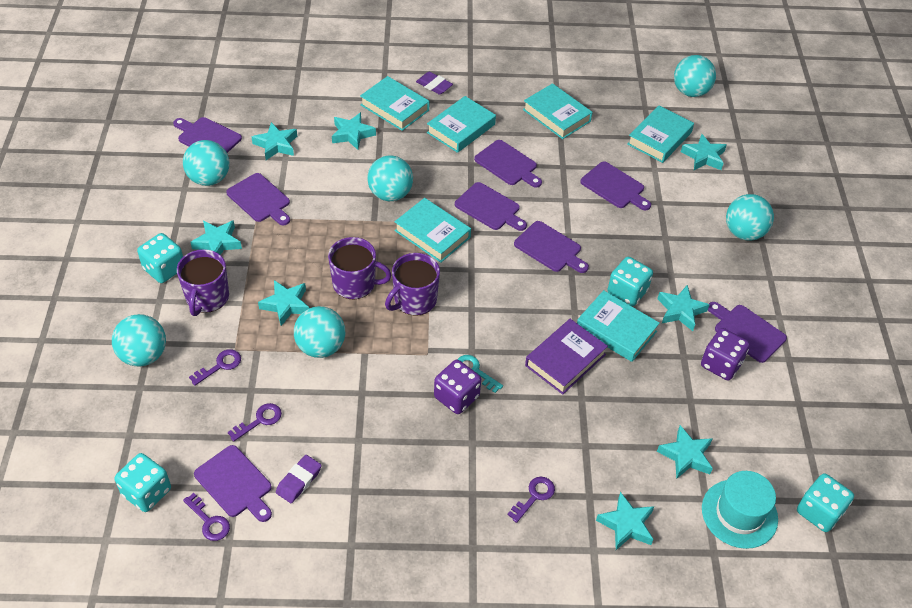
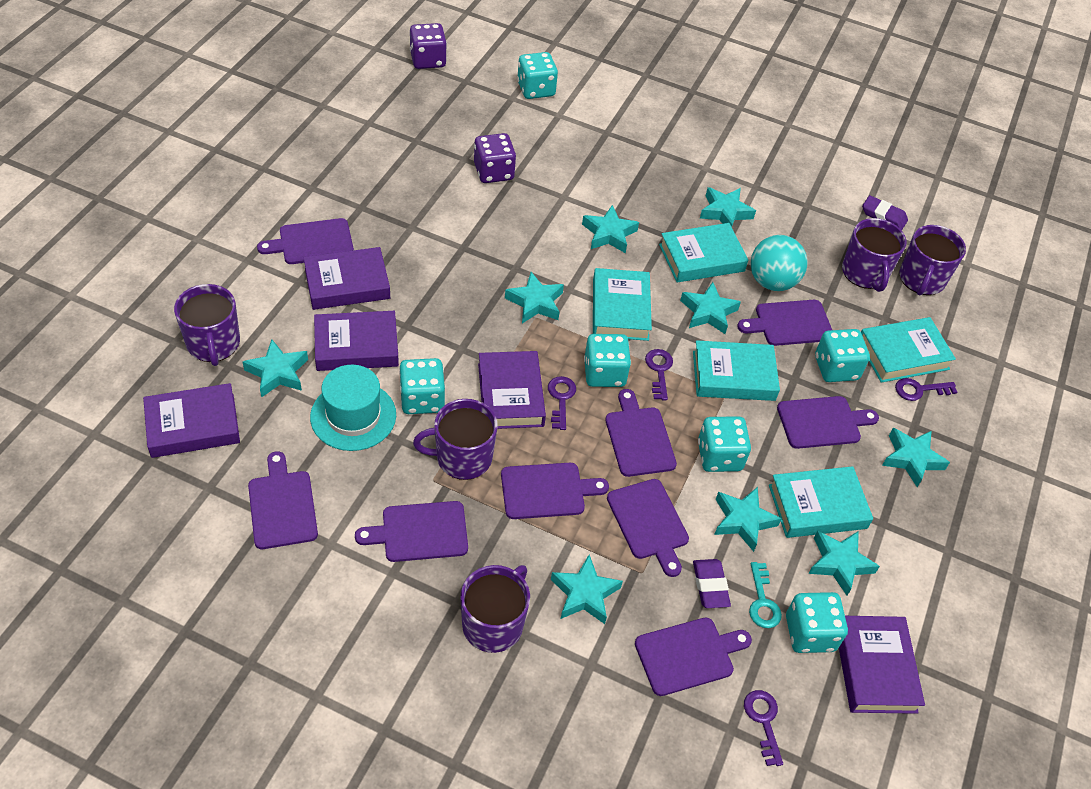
purple book: [525,319,608,395] = 1 -> [143,383,240,458] [304,247,390,310] [314,311,399,371] [478,351,546,429] [839,616,925,714] = 5
purple cutting board: [173,117,242,153] [194,445,272,522] [226,173,290,225] [455,182,527,231] [474,140,542,188] [514,221,589,273] [580,162,651,210] [708,302,787,363] = 8 -> [248,451,318,549] [257,218,354,264] [355,501,468,562] [501,463,609,519] [605,389,677,477] [607,479,689,577] [635,617,752,696] [737,300,832,346] [777,396,879,449] = 9
purple mug: [177,249,229,316] [328,237,391,299] [385,253,440,316] = 3 -> [174,284,240,366] [413,399,498,480] [461,565,530,653] [842,218,907,292] [899,225,966,295] = 5
turquoise ball: [112,314,166,366] [183,140,229,186] [294,306,345,358] [367,155,413,201] [674,55,716,97] [726,194,774,240] = 6 -> [750,235,808,291] = 1
turquoise book: [360,76,429,131] [394,198,471,263] [427,96,496,153] [523,83,593,139] [577,290,660,362] [627,106,694,163] = 6 -> [593,268,652,341] [659,223,748,282] [693,340,780,401] [769,466,873,538] [861,317,956,383] = 5
turquoise dice: [115,453,171,512] [137,233,183,283] [607,257,653,307] [797,473,854,532] = 4 -> [399,358,445,414] [517,52,558,99] [584,334,631,387] [698,416,751,472] [786,592,848,653] [815,329,870,382] = 6
turquoise star: [190,220,242,255] [252,122,297,160] [258,280,309,326] [332,112,376,150] [596,492,654,550] [657,285,710,331] [657,425,713,479] [681,134,727,170] = 8 -> [243,339,308,398] [505,272,564,323] [551,554,623,624] [582,205,639,253] [680,282,741,334] [700,187,756,227] [714,487,782,552] [808,531,880,596] [882,428,950,487] = 9

